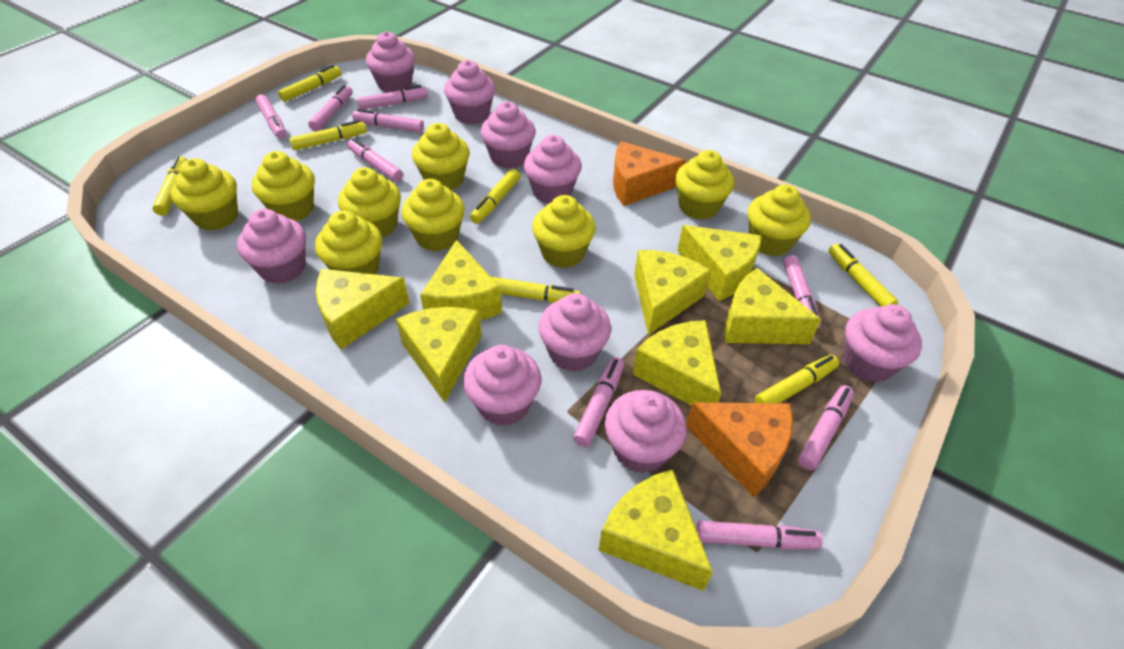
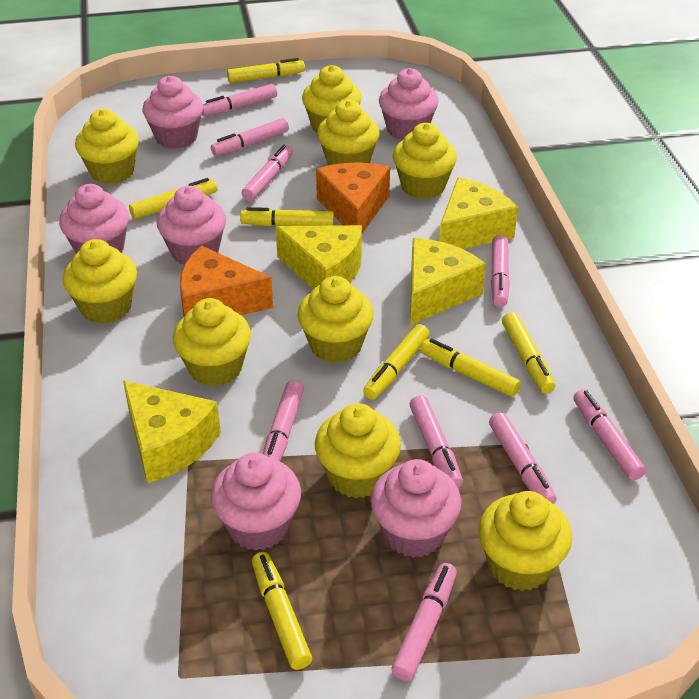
pink cupcake: [237,209,306,284] [366,31,415,93] [444,60,495,124] [463,345,541,426] [480,102,536,169] [524,135,582,204] [538,293,611,372] [605,390,687,474] [844,304,922,382] = 9 -> [59,184,129,253] [143,76,203,149] [157,186,226,265] [211,453,301,550] [371,459,461,557] [379,68,439,140] = 6
yellow cheese: [316,269,409,349] [396,307,482,403] [420,240,502,320] [599,469,713,591] [633,320,721,406] [634,250,711,335] [677,225,762,301] [724,268,821,344] = 8 -> [123,381,221,483] [276,225,362,289] [410,238,486,325] [439,177,518,249] = 4

